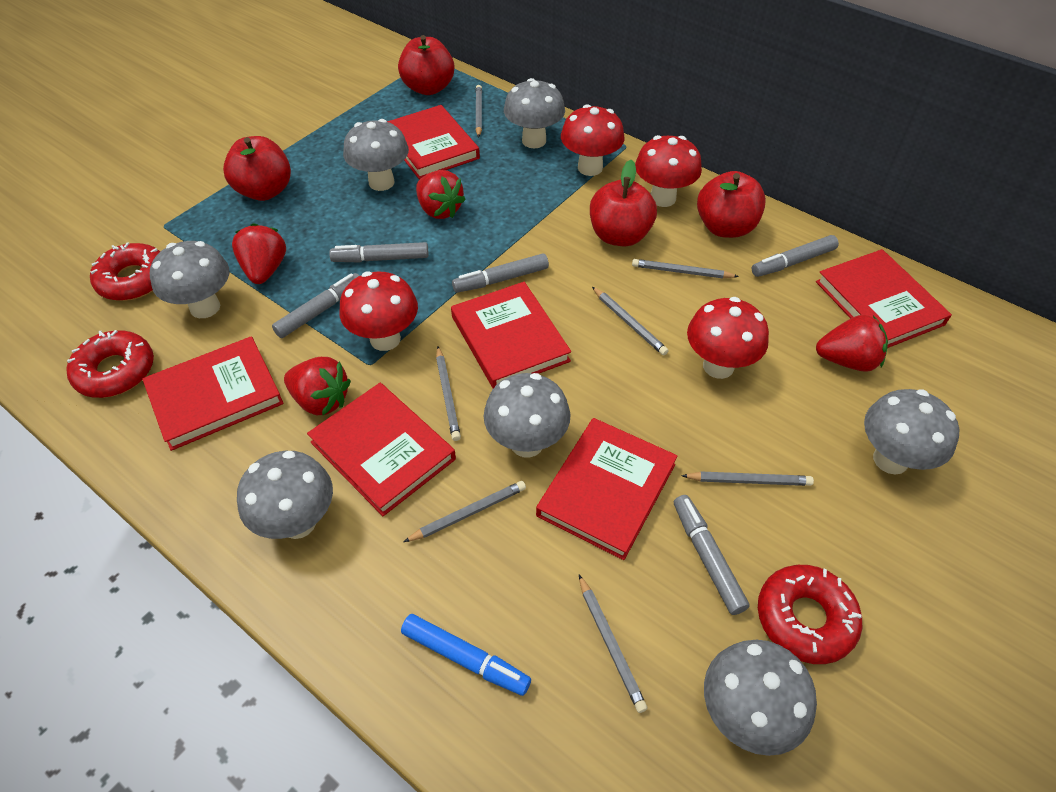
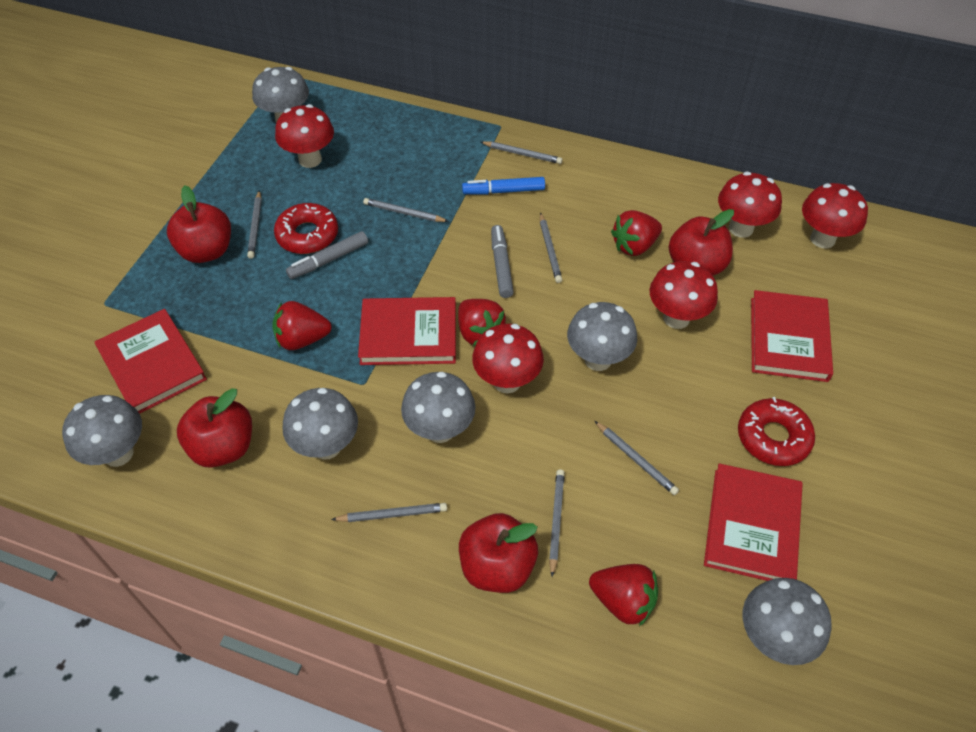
grey marker: [272,273,359,338] [329,242,429,262] [452,254,549,293] [674,495,750,615] [752,235,839,277] = 5 -> [286,231,368,279] [491,225,514,298] = 2
grey mushroom: [150,241,229,318] [237,451,333,539] [343,119,409,191] [484,373,570,458] [504,78,565,148] [704,640,817,756] [864,389,960,475] = 7 -> [62,395,142,467] [252,67,309,123] [282,388,358,460] [401,372,476,443] [567,302,637,371] [743,578,832,665] = 6
red book: [142,336,284,451] [307,383,456,516] [387,105,480,179] [451,282,571,389] [536,418,678,560] [816,249,952,348] = 6 -> [95,309,207,414] [358,297,456,365] [704,463,803,581] [751,290,833,382] = 4
red donut: [66,330,154,398] [90,243,160,301] [758,565,862,664] = 3 -> [274,203,338,254] [738,397,815,466] = 2
red mushroom: [340,271,418,351] [561,104,625,176] [635,135,702,207] [687,297,769,379] = 4 -> [275,104,334,168] [472,324,544,393] [650,261,718,329] [718,172,782,238] [802,183,868,248] = 5

